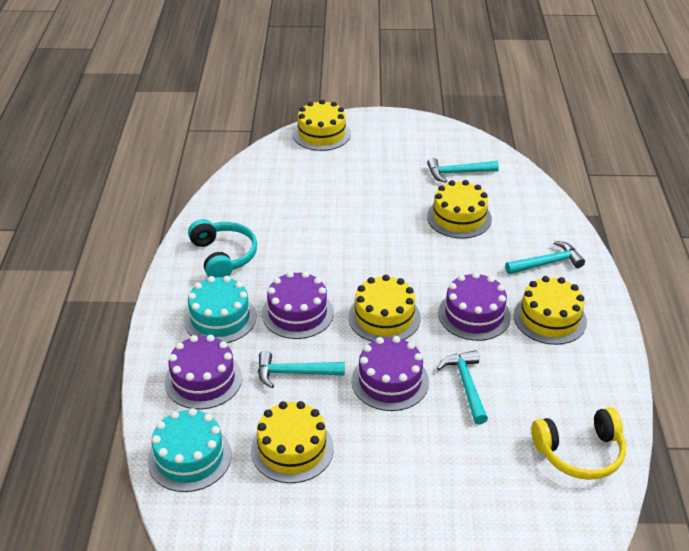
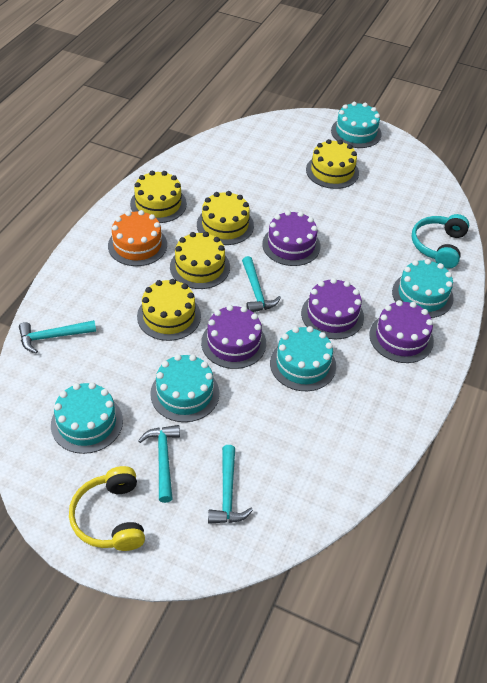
orange cake: none = 0 -> [108,210,167,266] = 1
turquoise cake: [148,408,232,492] [184,276,256,343] = 2 -> [51,382,123,454] [150,354,219,422] [270,326,336,391] [331,102,382,148] [392,259,454,318] = 5

